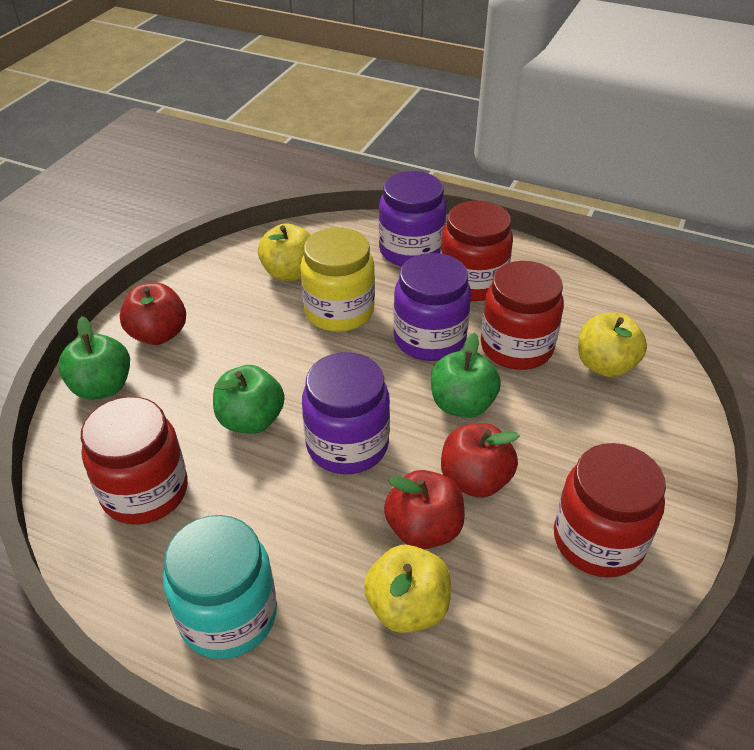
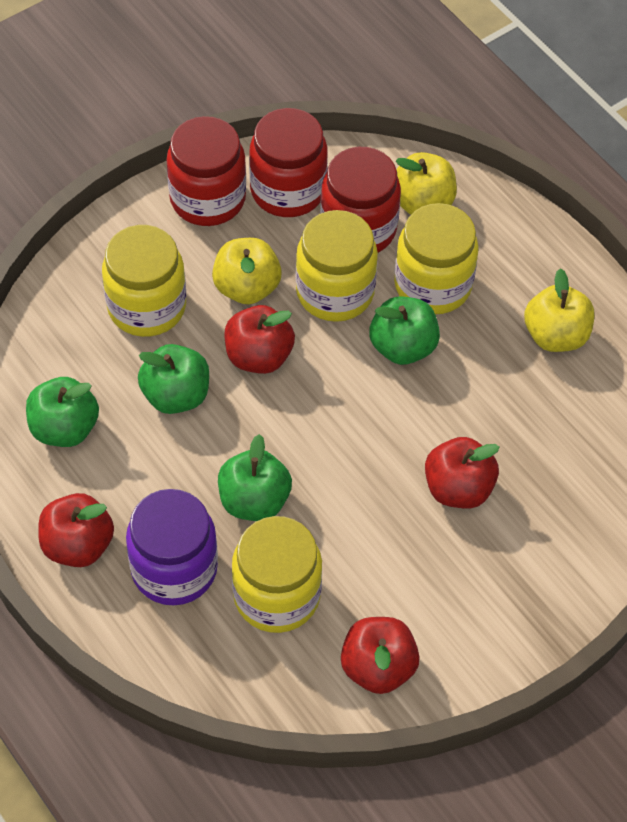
green apple: [58,316,130,400] [213,365,285,434] [431,332,501,418] = 3 -> [26,377,99,447] [138,344,209,414] [218,434,292,521] [369,297,440,365] = 4
purple jar: [302,353,390,474] [379,171,447,267] [393,253,471,361] = 3 -> [126,489,218,605] = 1
red apple: [120,283,186,345] [384,470,465,549] [441,423,520,498] = 3 -> [38,493,114,567] [224,305,295,374] [341,617,420,694] [425,437,499,509] = 4
red jar: [81,397,188,525] [440,201,513,301] [481,261,564,370] [554,443,666,578] = 4 -> [167,116,246,226] [249,108,328,217] [320,147,401,253] = 3
turquoise jar: [163,515,277,659] = 1 -> none = 0
yellow jar: [300,227,375,332] = 1 -> [102,225,186,337] [232,516,322,633] [296,210,378,322] [394,203,479,314] = 4

